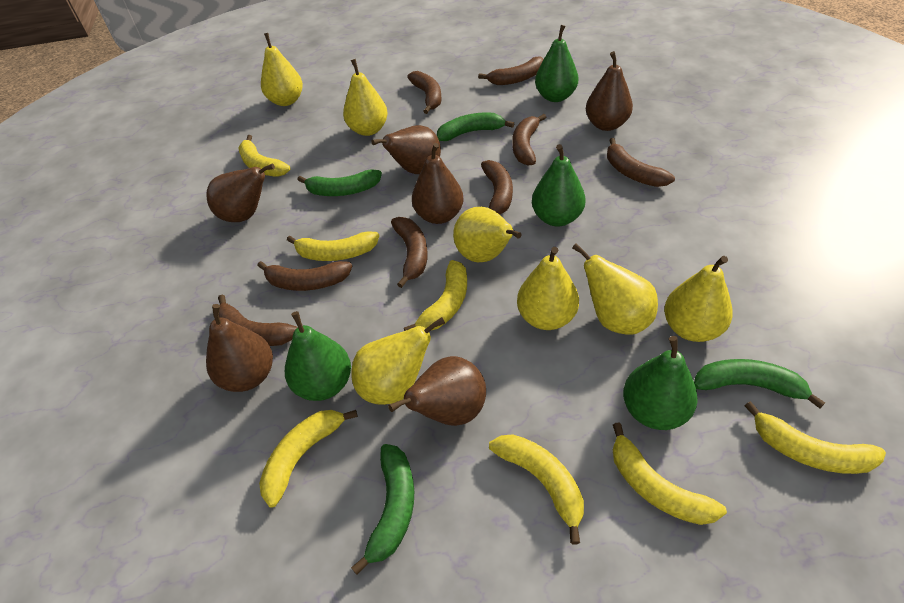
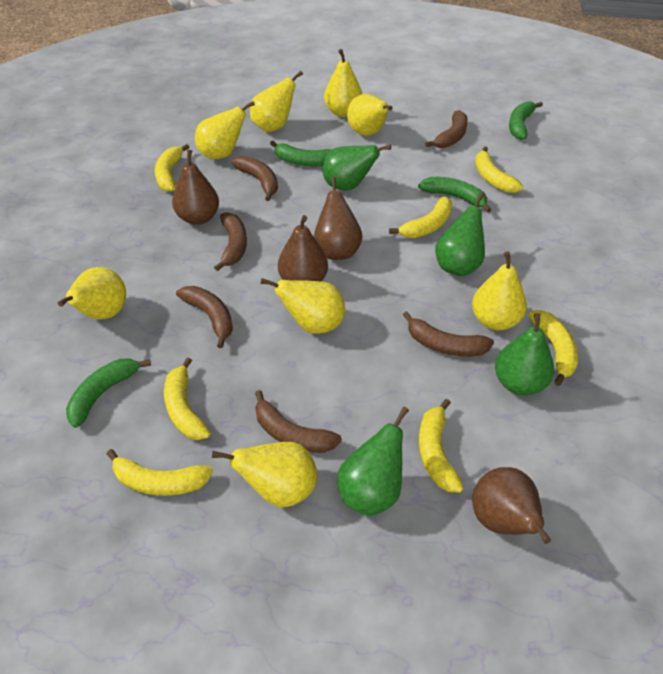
brown banana: [218,295,298,346] [257,261,352,291] [391,217,428,288] [407,71,441,114] [478,56,544,85] [481,160,513,215] [512,114,547,166] [607,138,675,187] = 8 -> [176,286,233,348] [214,212,247,271] [231,156,278,201] [255,390,342,453] [403,312,494,356] [425,110,468,148] = 6
brown pear: [206,164,275,222] [206,304,273,392] [372,125,441,174] [388,356,486,426] [412,143,464,224] [586,51,633,131] = 6 -> [172,150,219,225] [278,215,328,281] [314,177,362,260] [472,467,551,544] = 4
yellow pear: [261,33,303,106] [343,59,388,136] [351,317,445,405] [453,207,522,262] [517,247,579,330] [572,243,658,335] [664,256,733,342] = 7 -> [58,267,126,319] [195,101,255,159] [212,442,317,507] [250,71,303,132] [261,278,345,334] [324,49,362,117] [347,94,393,136] [472,251,527,331] = 8

